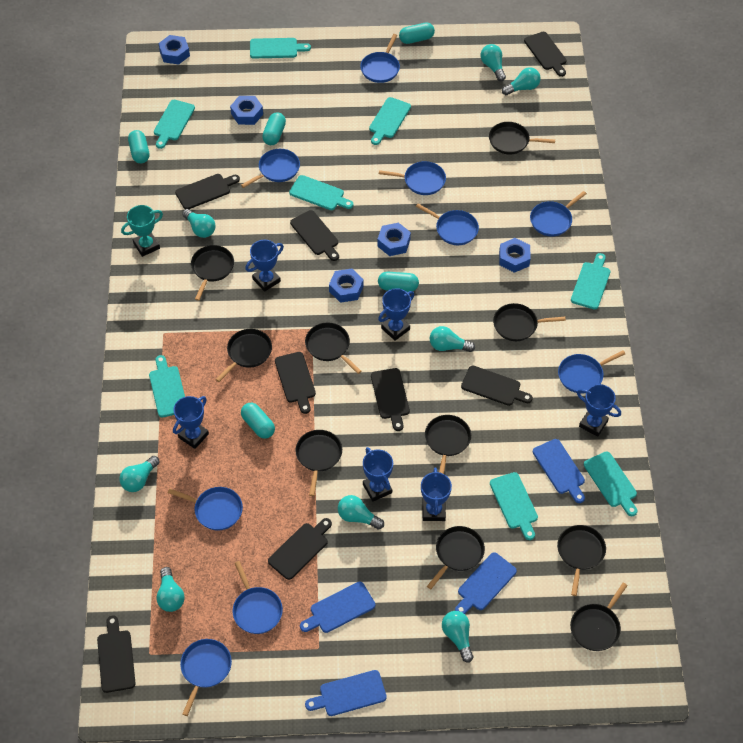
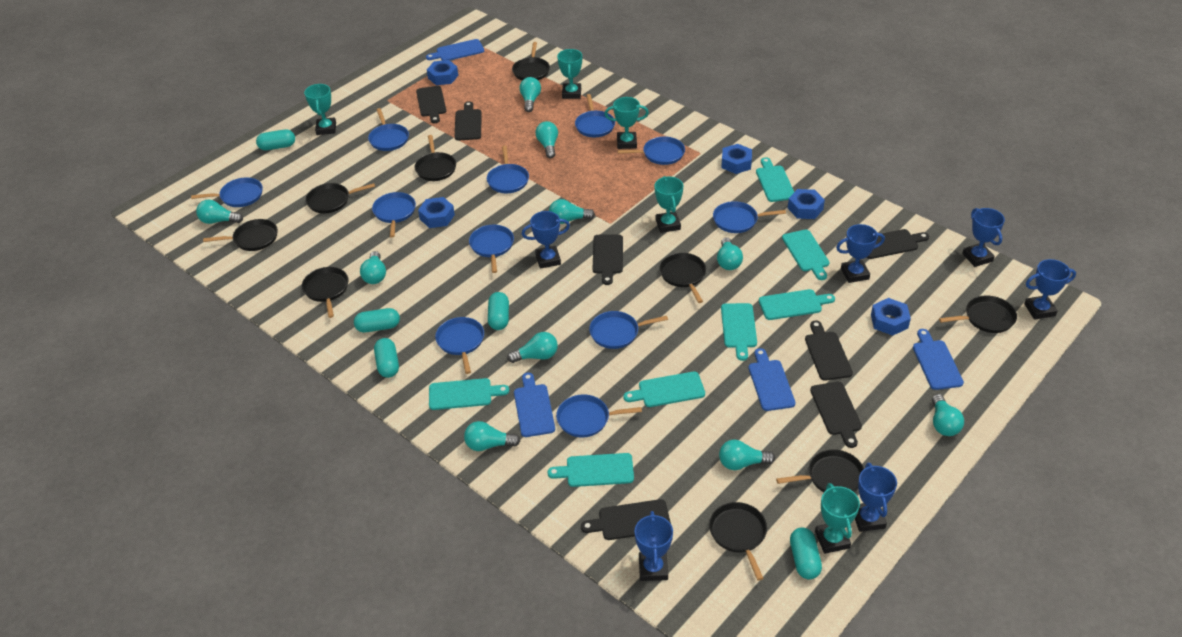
black cutting board: [97,616,135,693] [175,174,240,209] [268,518,332,580] [275,352,316,414] [290,210,339,261] [371,368,410,431] [461,366,533,406] [524,32,567,77] = 8 -> [416,86,446,123] [455,101,481,141] [581,499,671,540] [593,234,623,285] [805,321,853,380] [810,382,862,448] [867,229,929,259] = 7
black pan: [191,245,234,301] [216,329,272,382] [295,430,342,496] [305,323,361,374] [425,415,471,474] [427,526,485,589] [489,122,555,154] [493,303,566,341] [557,525,606,596] [570,583,628,651] = 10 -> [203,219,278,251] [302,267,349,318] [305,183,375,213] [415,135,456,181] [512,42,550,80] [659,253,706,303] [709,502,767,581] [776,450,864,492] [939,296,1017,333] = 9
blue pan: [168,487,243,530] [180,639,232,716] [233,561,283,634] [241,149,300,188] [360,34,400,83] [379,161,446,195] [416,204,479,245] [530,191,587,236] [558,350,625,394] = 9 -> [191,178,263,207] [368,108,409,151] [372,192,416,238] [435,317,484,374] [469,225,514,273] [487,146,529,193] [556,395,642,437] [575,94,615,137] [589,311,668,349] [618,137,685,165] [713,201,786,233] = 11
turquoise cutting board: [149,355,185,417] [154,100,195,149] [250,38,311,58] [289,175,353,210] [369,97,411,145] [490,472,538,540] [571,253,610,309] [584,451,637,516] = 8 -> [429,378,509,410] [548,453,634,487] [624,371,705,407] [721,303,757,361] [756,157,794,202] [759,289,835,320] [782,230,830,280] = 7
turquoise light bulb: [119,456,160,492] [156,567,185,612] [182,209,215,238] [338,495,384,530] [430,326,475,352] [442,611,473,663] [480,44,506,81] [502,67,541,95] = 8 -> [196,199,243,224] [360,251,386,284] [464,421,520,451] [507,332,558,363] [519,77,541,112] [535,121,558,158] [549,199,595,224] [717,237,743,270] [719,440,775,470] [932,394,964,436] = 10
turquoise trophy: [121,205,163,257] = 1 -> [304,84,336,135] [557,49,582,99] [604,97,649,149] [655,176,683,233] [815,483,860,554] = 5

